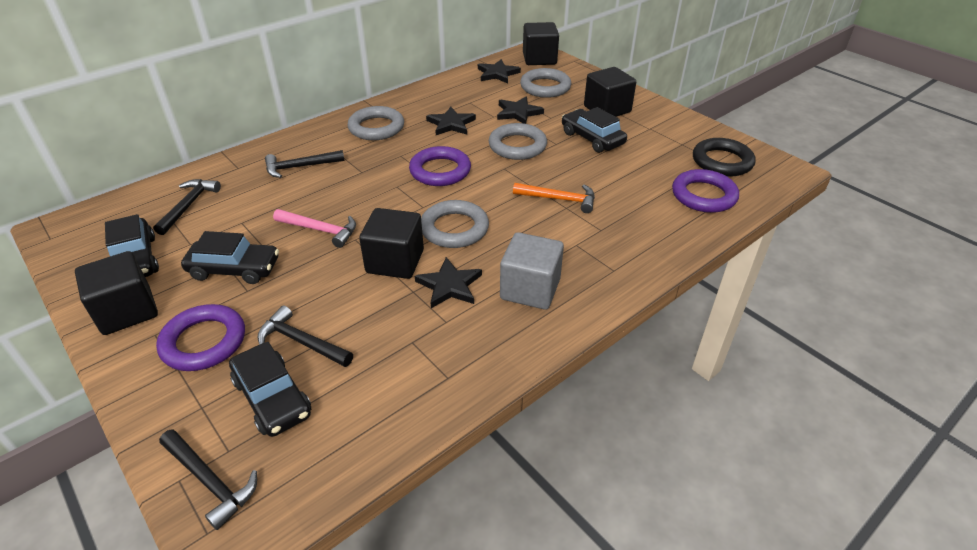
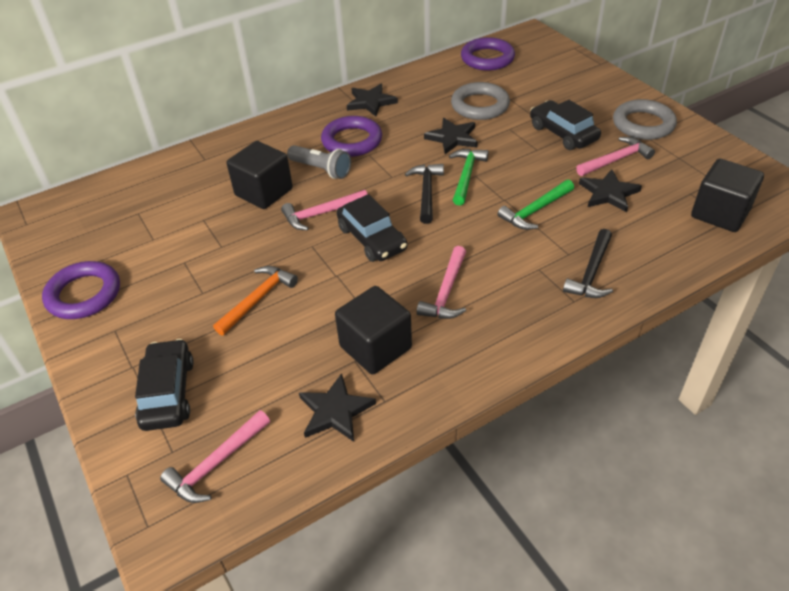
black car: [105,214,159,277] [181,231,279,284] [229,342,311,437] [562,107,627,153] = 4 -> [135,339,194,431] [337,194,407,262] [530,100,601,150] = 3
black cube: [75,251,158,335] [359,208,424,279] [523,22,559,65] [584,67,636,117] = 4 -> [227,141,293,209] [335,286,412,375] [691,159,764,232] = 3
black hammer: [153,179,221,235] [159,429,257,530] [257,305,353,367] [265,150,345,178] = 4 -> [405,164,444,224] [563,229,613,298] = 2
black ring: [693,138,756,177] = 1 -> none = 0
green hammer: none = 0 -> [449,149,489,206] [498,179,574,230] = 2
grey cube: [500,232,564,310] = 1 -> none = 0
grey flashlight: none = 0 -> [287,145,351,179] = 1
grey ring: [348,106,404,140] [421,200,489,248] [489,123,547,160] [520,68,571,98] = 4 -> [451,82,510,120] [613,99,677,140] = 2
pink hammer: [273,209,356,248] = 1 -> [160,410,270,503] [281,190,367,230] [417,246,466,319] [576,137,655,176] = 4

